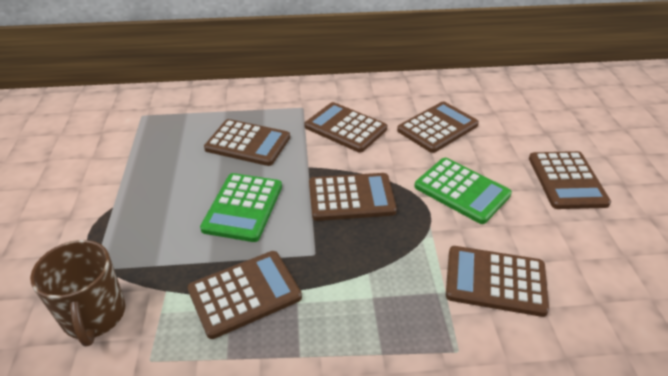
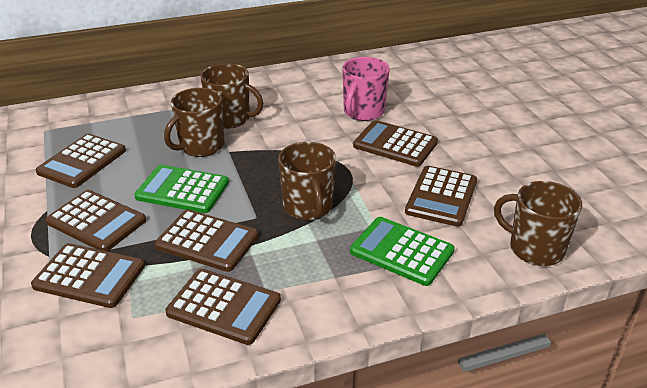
brown mug: [30,240,126,347] = 1 -> [164,88,224,157] [200,63,263,129] [278,142,336,220] [494,181,582,266] = 4
pink mug: none = 0 -> [342,57,390,121] = 1

